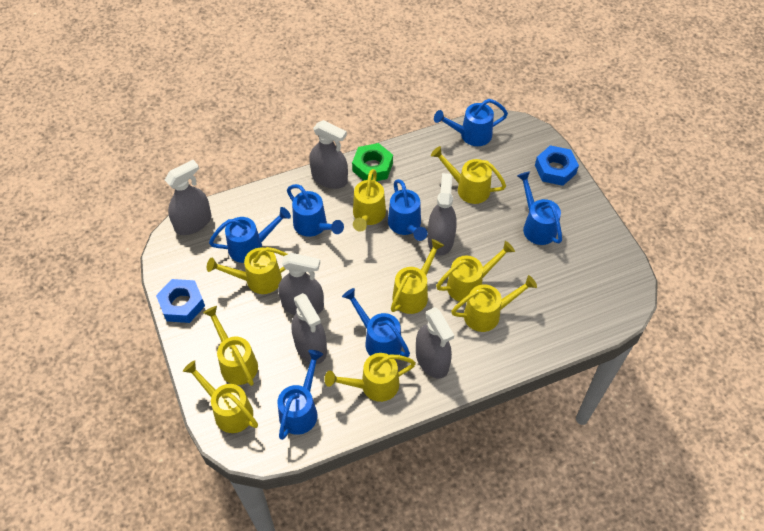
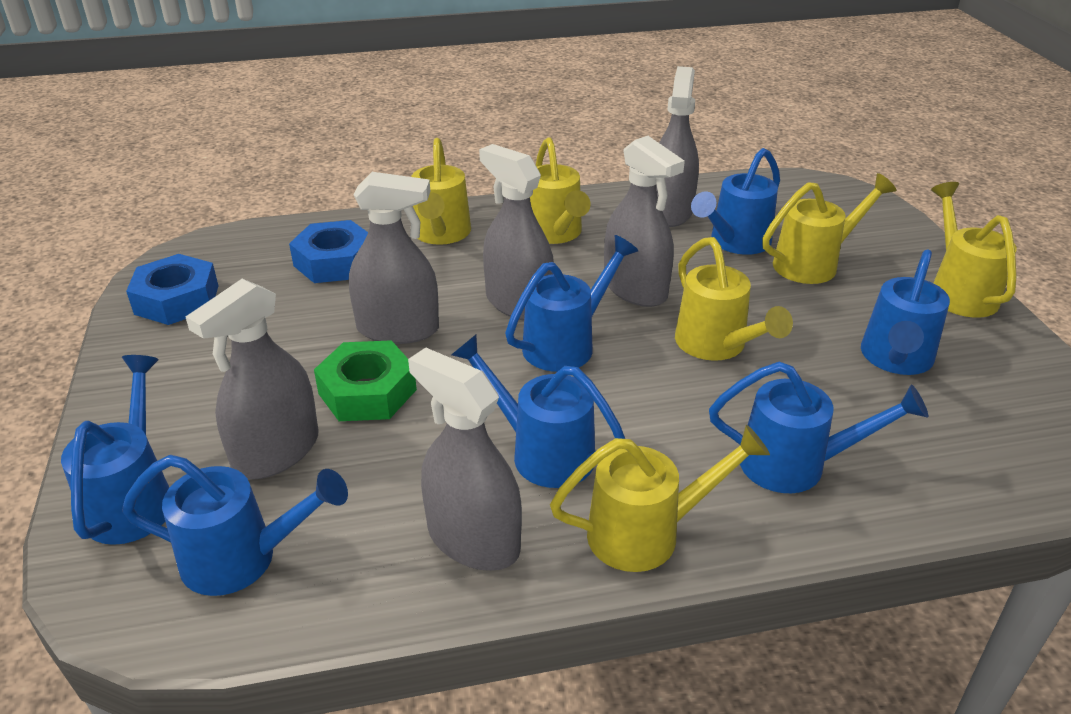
yellow watering can: [183,360,258,433] [203,306,258,386] [207,247,288,294] [324,353,416,402] [353,169,386,232] [391,239,444,314] [431,146,506,204] [436,241,515,302] [451,275,537,332] = 9 -> [411,138,471,245] [530,137,591,244] [550,425,770,572] [675,237,793,361] [762,173,897,284] [931,182,1017,318] = 6

